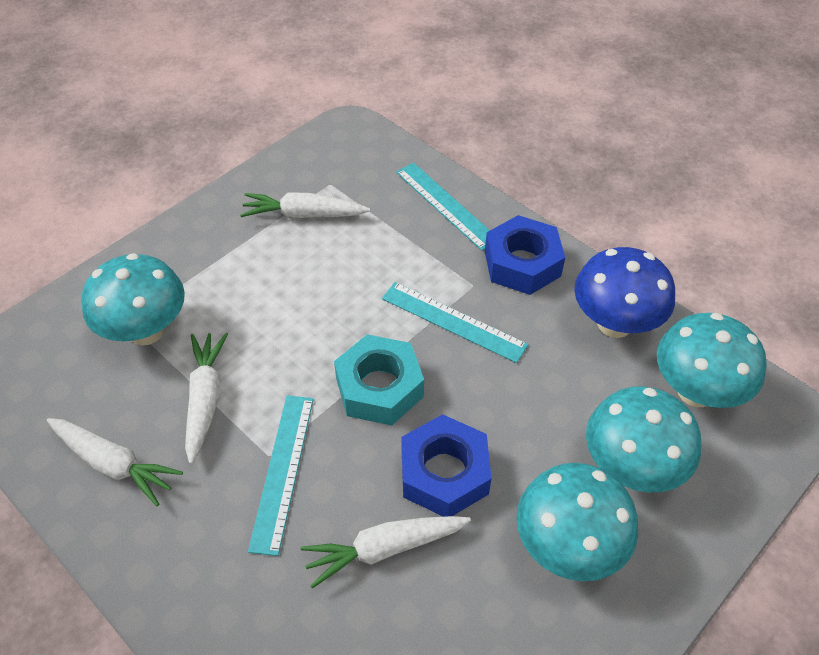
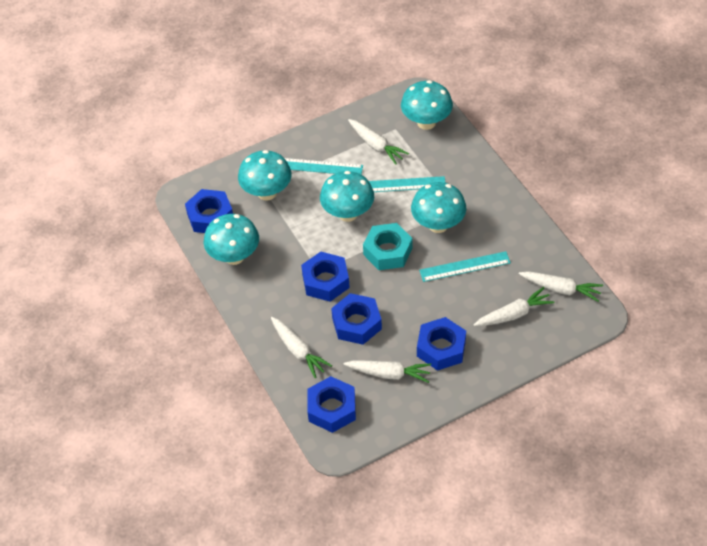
blue mushroom: [574,247,675,338] = 1 -> none = 0
blue nut: [401,414,492,517] [485,215,565,295] = 2 -> [185,189,233,233] [301,252,350,302] [307,376,356,433] [331,293,382,345] [417,317,466,371] = 5
turquoise mushroom: [81,253,185,346] [516,463,638,581] [586,386,701,493] [657,313,767,408] = 4 -> [204,214,259,265] [238,150,292,201] [320,171,374,222] [401,80,453,130] [411,182,466,233] = 5
white carrot: [47,418,183,506] [185,333,228,464] [240,192,370,219] [301,516,471,588] = 4 -> [271,317,332,378] [344,360,431,383] [348,119,409,165] [474,287,554,326] [519,271,603,302] = 5

